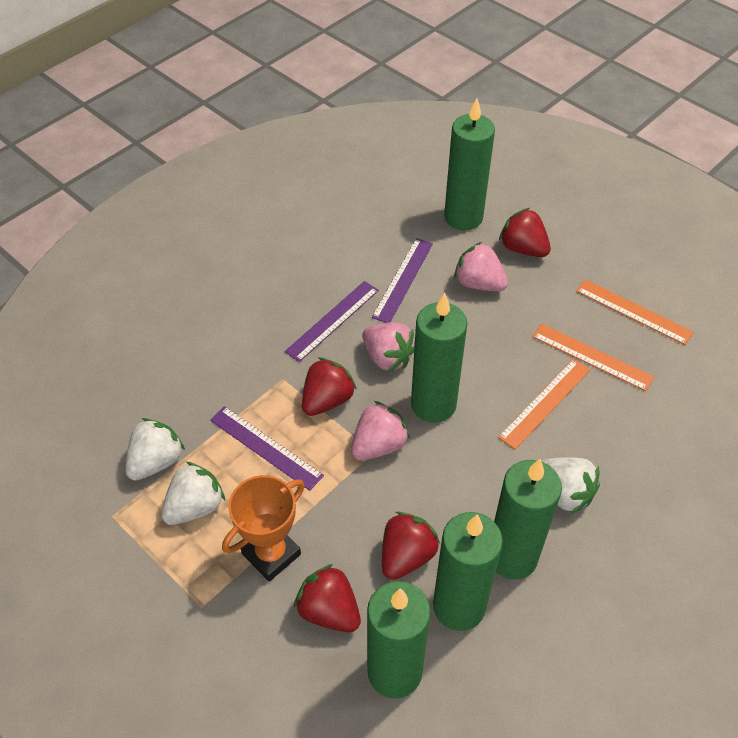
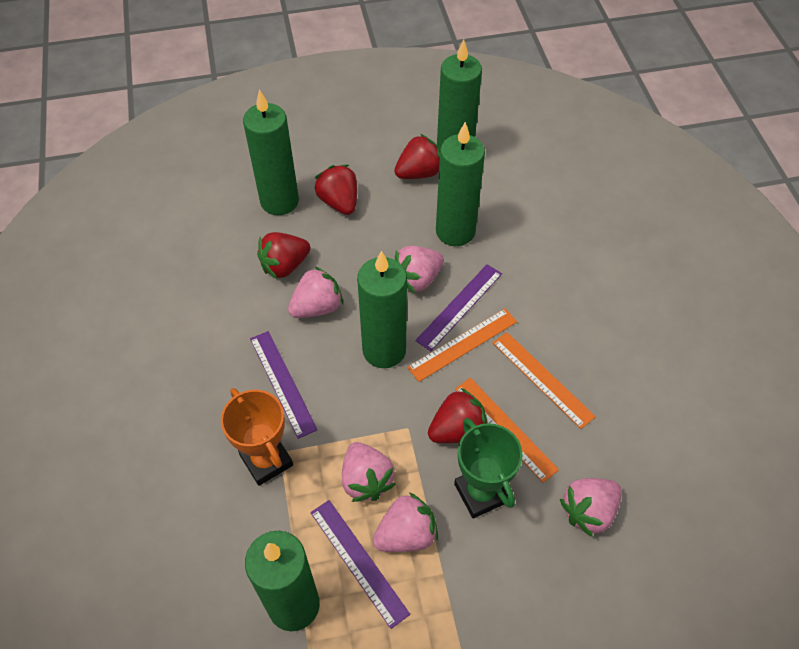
green trophy: none = 0 -> [454,418,523,518] = 1
pink strawberry: [351,401,410,461] [362,322,415,372] [454,242,508,291] = 3 -> [288,266,343,318] [342,442,396,502] [373,492,438,552] [394,246,444,293] [560,478,622,537] = 5
white strawberry: [125,418,185,481] [161,462,225,525] [541,457,600,514] = 3 -> none = 0

